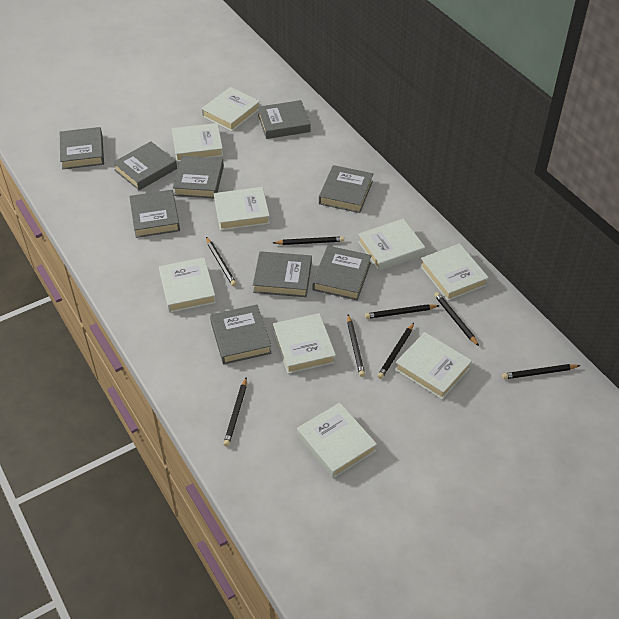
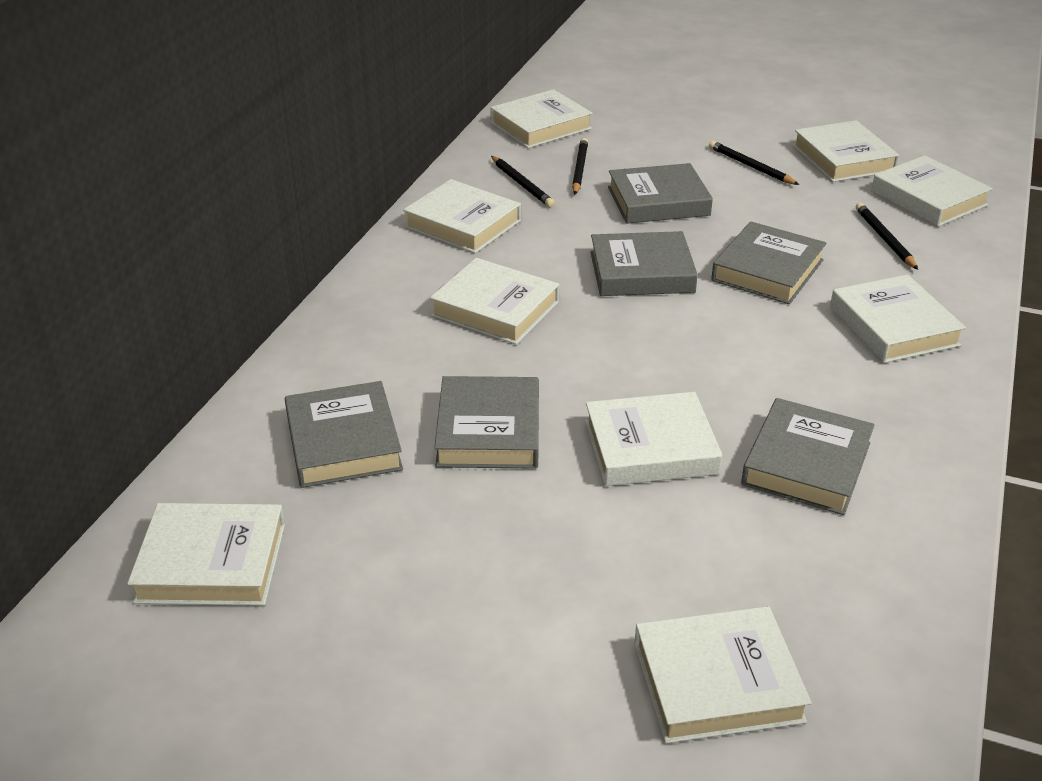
black pencil: [206,237,236,286] [223,377,247,446] [273,236,344,245] [347,315,365,377] [365,304,440,319] [377,323,414,379] [434,292,479,346] [502,364,580,379] = 8 -> [491,156,555,207] [572,138,588,195] [709,141,799,185] [856,203,918,270] = 4
grey book: [60,127,104,169] [113,141,177,190] [129,190,180,238] [173,156,224,198] [210,305,272,364] [253,251,312,297] [257,100,311,139] [312,246,372,300] [319,165,373,213] = 9 -> [285,381,403,488] [434,376,539,469] [591,231,698,296] [608,163,713,224] [711,222,827,304] [741,398,875,515] = 6

